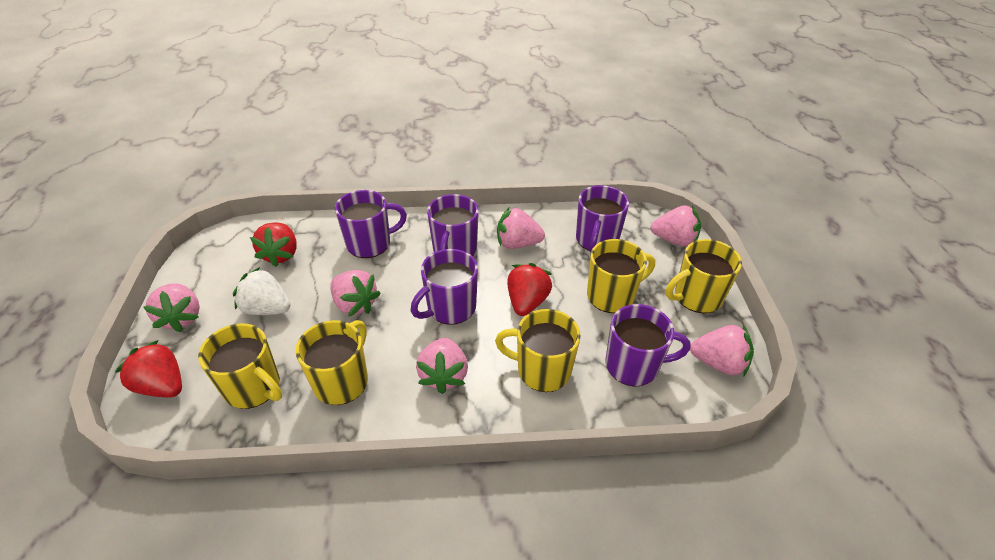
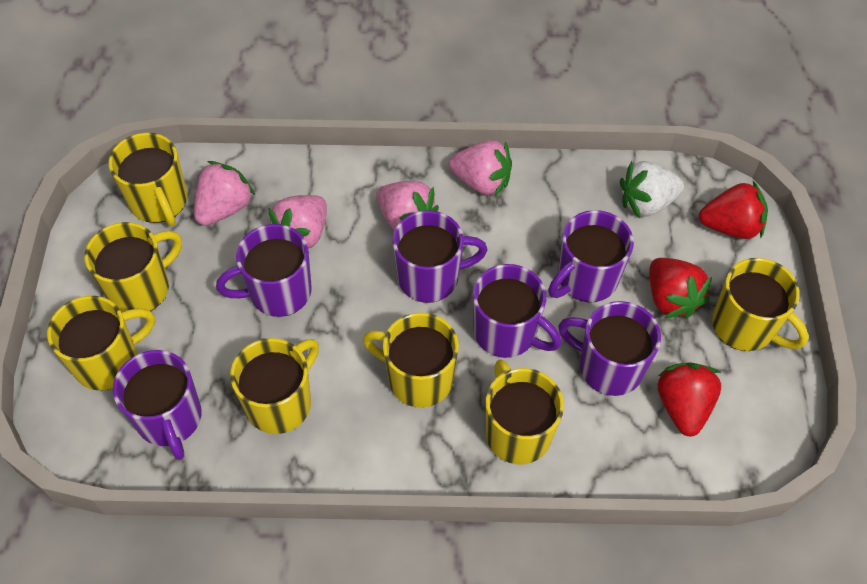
pink strawberry: [143,283,200,332] [330,270,381,317] [416,338,468,394] [497,207,545,249] [651,205,701,246] [690,325,754,376] = 6 -> [194,161,255,226] [268,195,327,249] [376,181,439,231] [449,140,512,197] = 4
purple mug: [335,190,407,258] [411,249,478,325] [427,194,479,256] [576,185,629,252] [606,304,691,386] = 5 -> [113,350,202,460] [216,224,312,317] [392,210,487,303] [473,264,561,358] [548,210,634,302] [558,301,661,396] = 6
yellow mug: [198,323,282,409] [296,320,368,405] [495,309,581,392] [587,239,655,313] [666,239,742,313] = 5 -> [47,296,155,391] [85,222,182,313] [109,133,187,226] [230,338,319,434] [363,312,459,408] [486,359,564,464] [712,258,809,351] = 7

